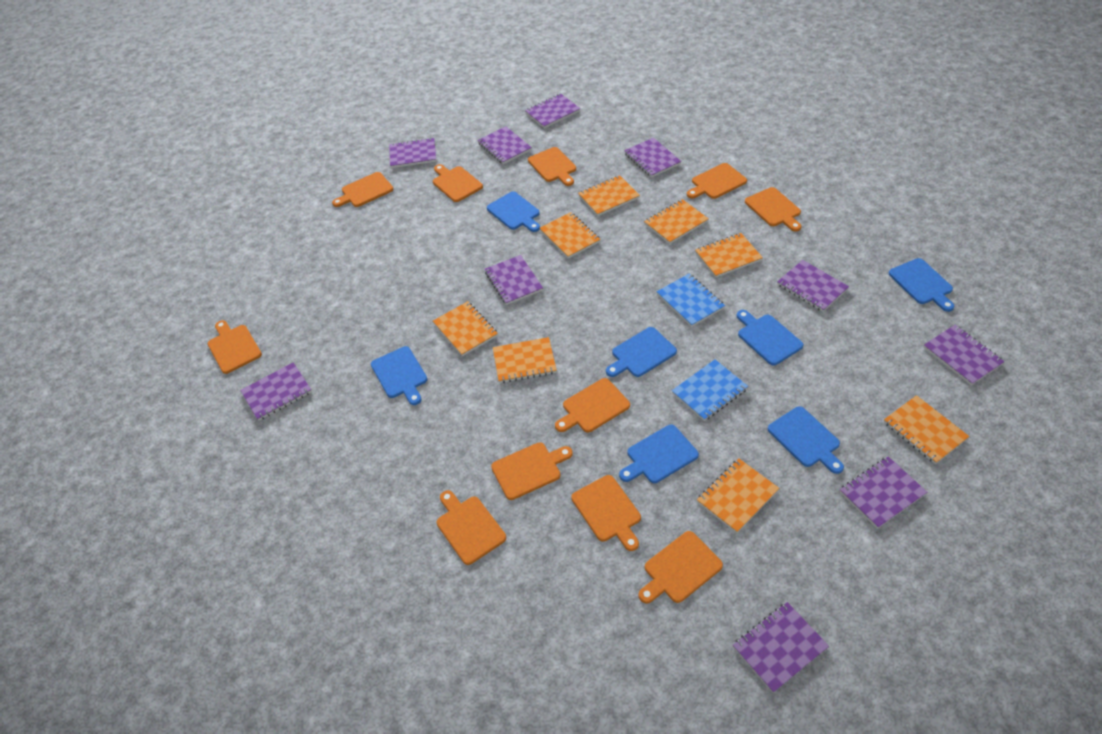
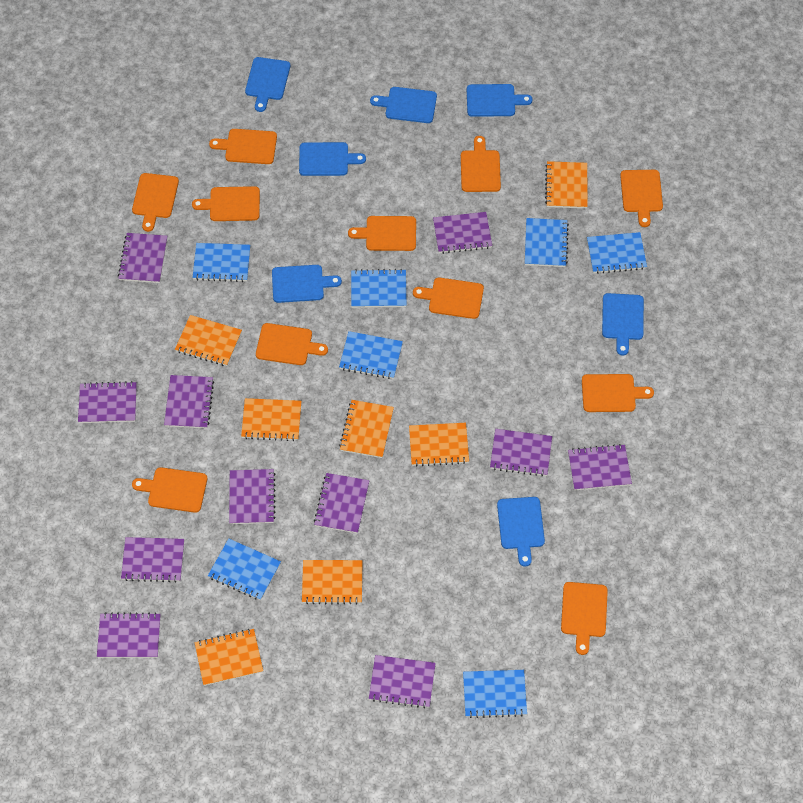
blue notebook: [657,274,725,327] [672,360,748,421] = 2 -> [192,243,250,282] [208,539,281,600] [339,331,403,379] [351,269,407,308] [463,670,527,718] [525,218,569,267] [587,232,647,274] = 7
orange notebook: [433,301,498,356] [493,337,557,383] [540,212,600,259] [578,175,640,216] [644,199,709,244] [695,233,763,278] [697,459,779,533] [884,395,969,464] = 8 -> [175,315,242,366] [195,629,263,686] [241,398,301,441] [302,560,363,605] [339,400,394,458] [409,423,469,467] [545,161,588,209] = 7
purple notebook: [240,362,312,421] [389,138,436,168] [477,126,532,164] [485,255,543,305] [525,94,580,128] [624,138,681,178] [733,602,829,693] [777,260,849,312] [840,456,927,529] [923,325,1005,385] = 10 -> [78,381,137,423] [97,612,160,658] [118,233,167,283] [121,537,184,583] [164,375,214,429] [229,469,276,524] [314,473,369,534] [369,655,436,708] [433,212,492,254] [490,429,552,476] [568,444,632,490] = 11

